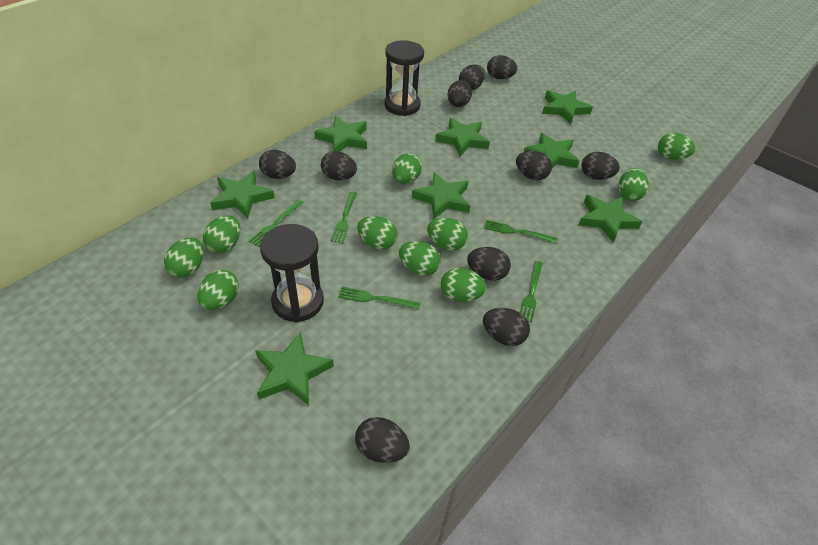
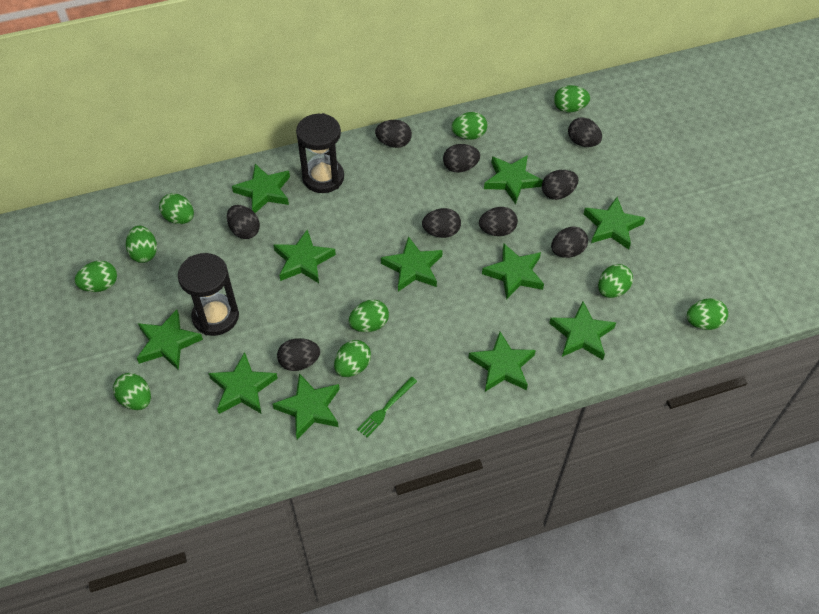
black egg: [259,150,296,179] [321,151,357,180] [355,417,410,463] [448,80,472,107] [459,64,485,90] [467,247,511,281] [483,308,530,346] [487,55,517,79] [516,151,552,180] [581,152,620,180] = 10 -> [227,205,260,239] [277,338,320,371] [375,120,412,148] [422,208,461,238] [443,144,480,173] [479,207,518,236] [542,170,579,200] [551,227,588,258] [568,117,602,147] = 9
green fork: [249,199,304,247] [331,192,357,243] [338,287,421,309] [484,220,558,243] [520,261,543,322] = 5 -> [357,377,417,437] = 1
green star: [210,171,275,218] [255,332,334,405] [314,116,367,152] [412,173,470,219] [435,118,490,156] [524,132,579,168] [542,90,593,124] [579,195,643,243] = 8 -> [137,309,203,370] [208,352,278,414] [232,164,290,213] [273,230,336,283] [273,373,340,439] [381,236,443,292] [468,332,536,392] [482,243,544,300] [484,155,543,204] [549,301,616,360] [583,197,645,250] = 11

